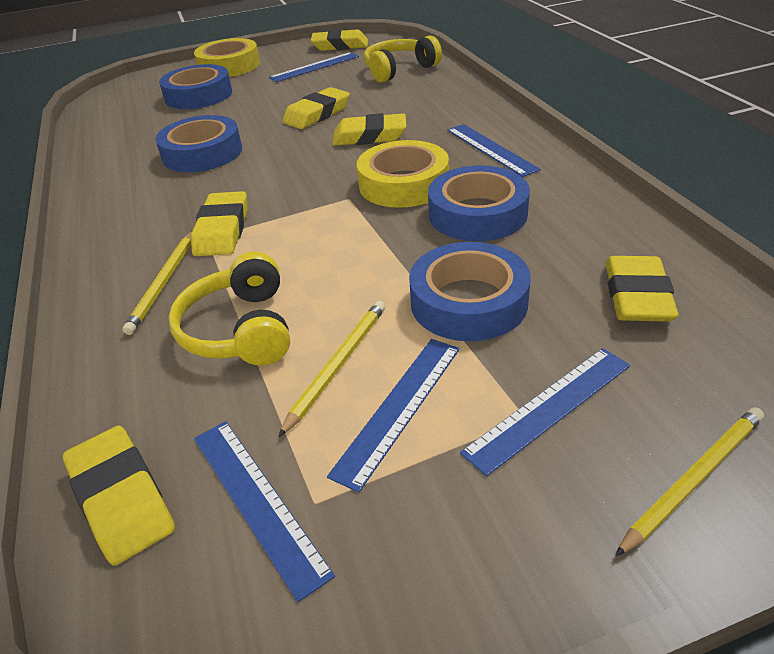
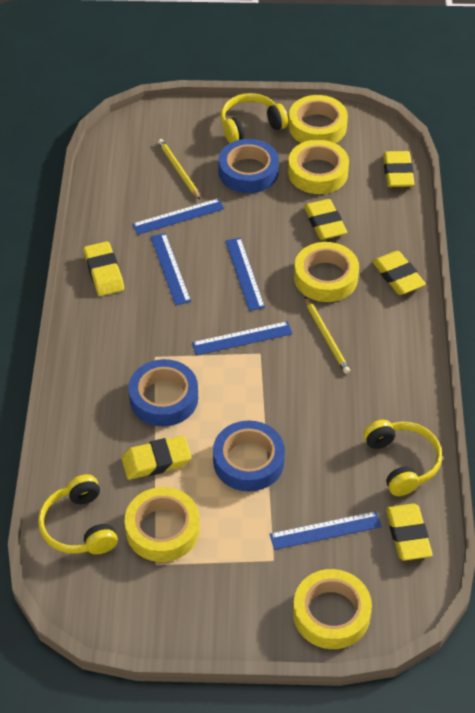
blue tape: [156,115,242,172] [159,64,232,109] [409,242,531,341] [428,165,530,241] = 4 -> [128,359,198,426] [213,421,285,491] [218,139,279,193] = 3
yellow headphones: [168,251,290,365] [364,35,442,83] = 2 -> [38,474,118,554] [220,93,288,143] [363,420,442,496] = 3
yellow pencil: [122,232,192,335] [278,301,385,437] [615,407,764,557] = 3 -> [158,139,200,199] [305,297,350,374] = 2
yellow tape: [194,38,260,77] [357,140,449,208] = 2 -> [125,487,200,562] [288,140,349,194] [289,95,348,143] [293,569,372,649] [294,242,359,302] = 5

